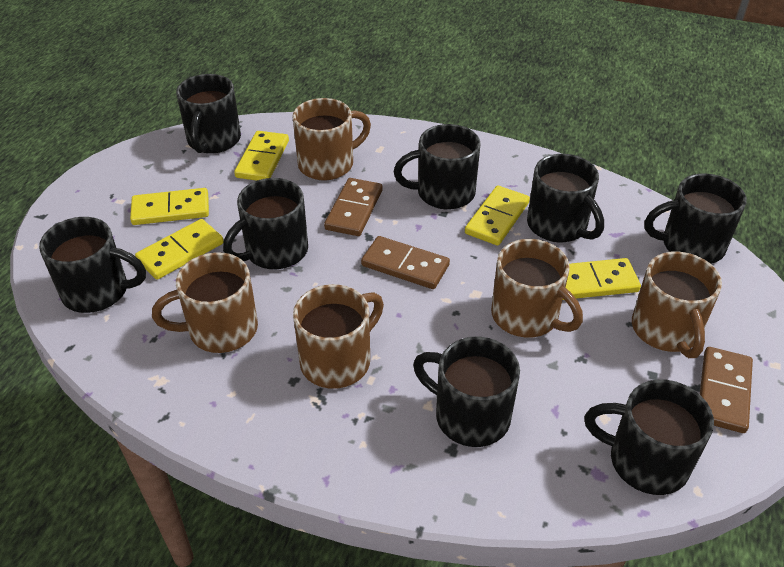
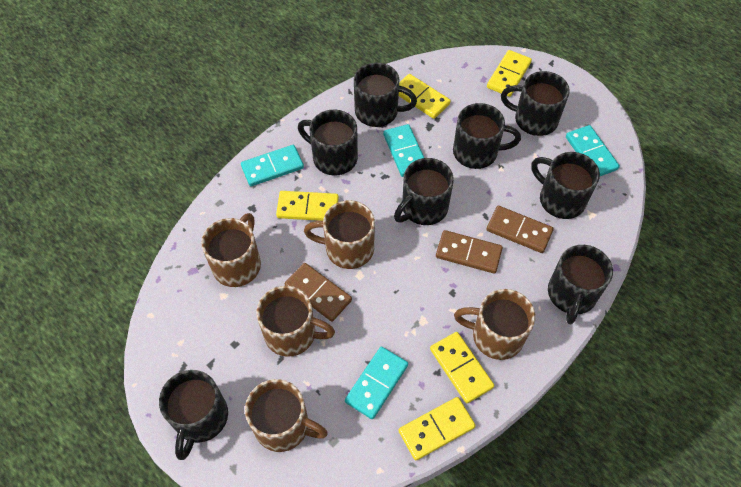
turquoise domino: none = 0 -> [241,145,304,186] [345,347,408,419] [383,124,424,177] [566,125,620,176] = 4

